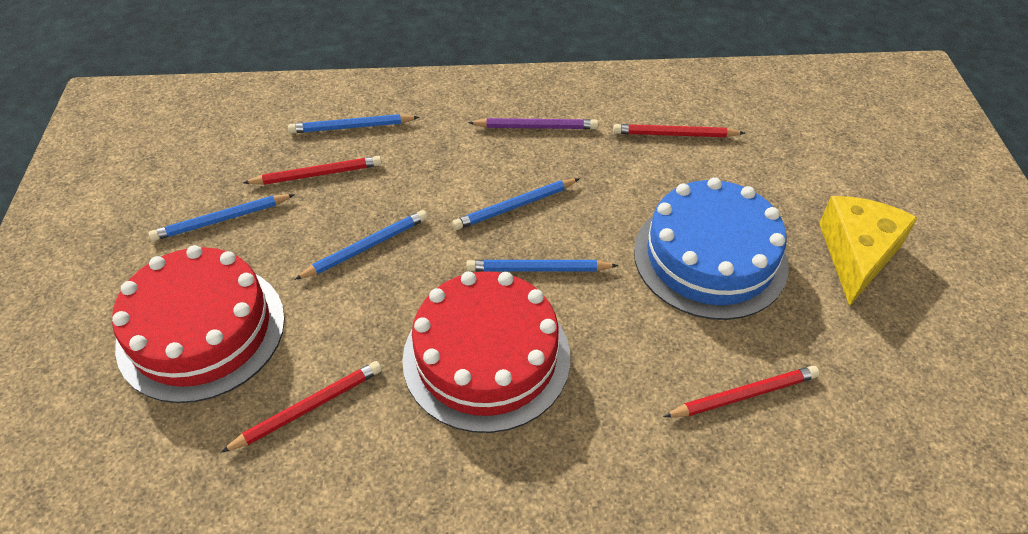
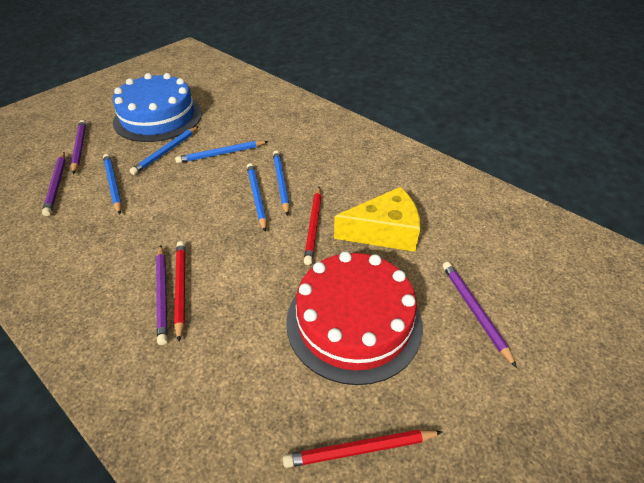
purple pencil: [468,118,598,129] = 1 -> [42,152,66,216] [71,120,86,174] [156,245,168,345] [442,262,517,368] = 4
red cake: [112,245,285,403] [402,271,570,433] = 2 -> [286,251,423,385] = 1
red pencil: [221,361,382,453] [243,156,382,185] [613,124,745,137] [663,366,819,418] = 4 -> [174,241,186,342] [283,430,442,468] [304,187,321,265] = 3

